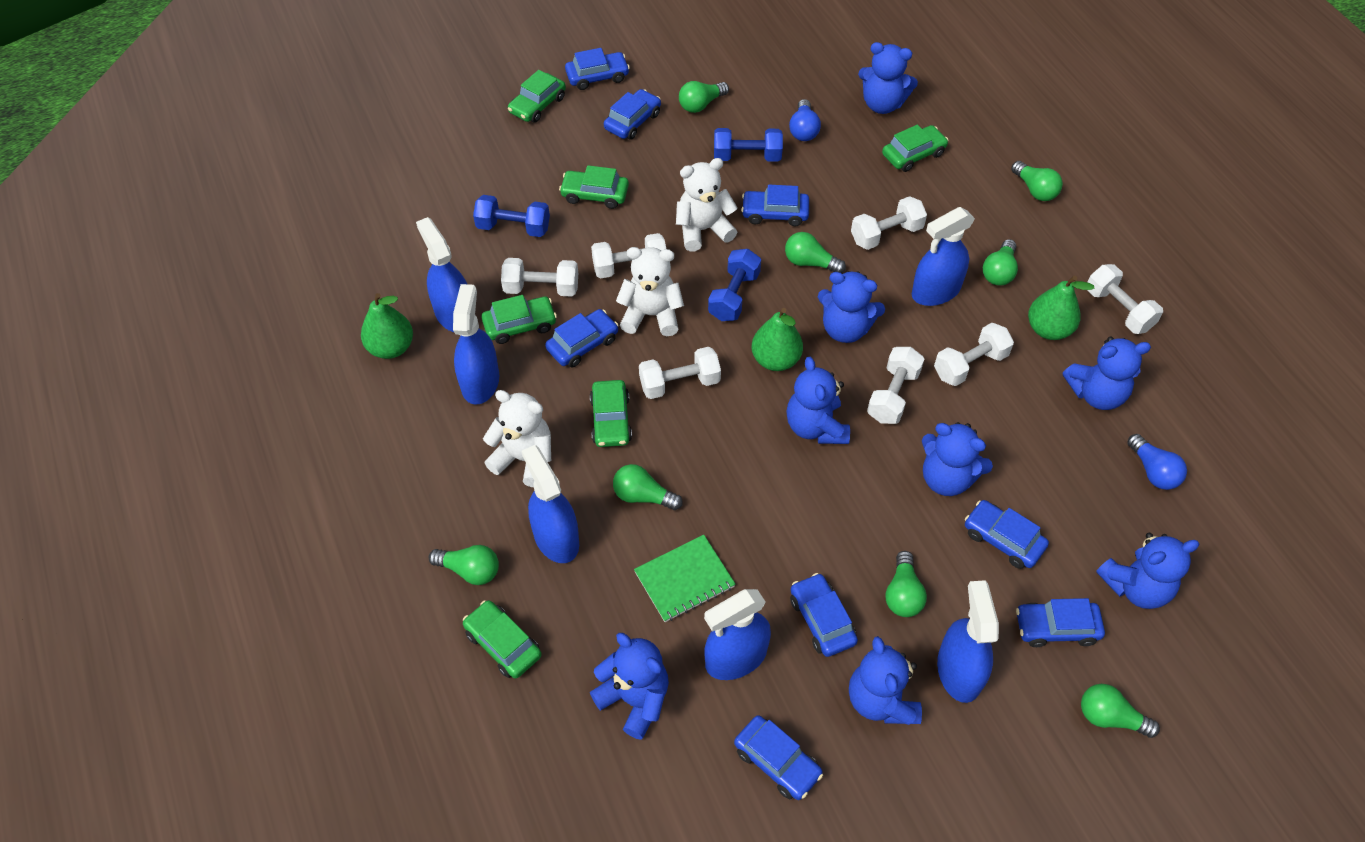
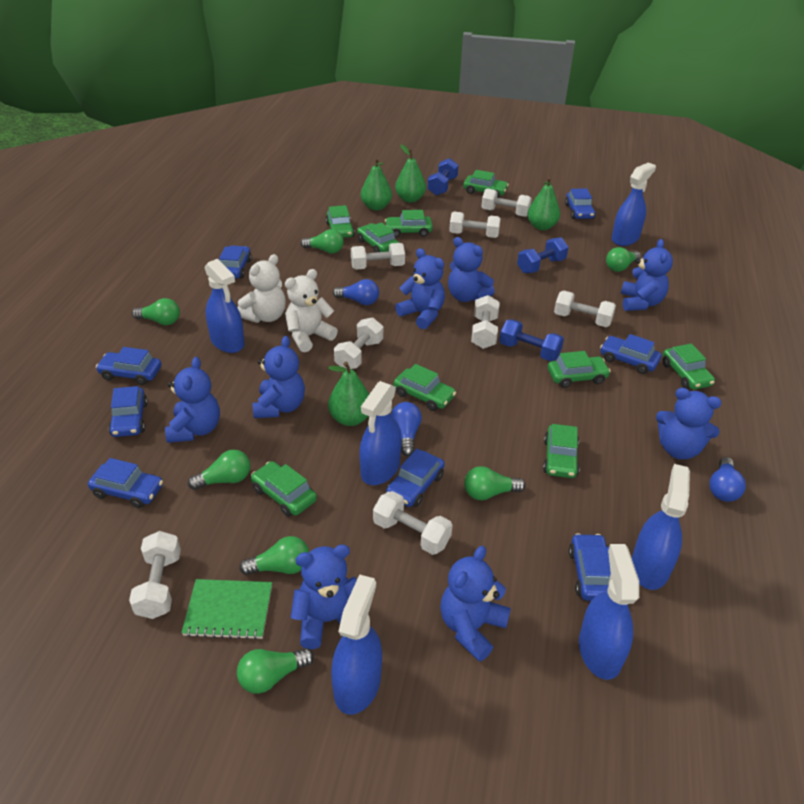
blue light bulb: [789,99,821,141] [1127,434,1187,490] = 2 -> [333,279,379,305] [391,402,422,456] [709,457,746,502] = 3
green car: [463,600,542,679] [481,295,557,344] [508,70,566,123] [559,165,629,209] [590,380,632,447] [882,125,948,172] = 6 -> [251,461,317,517] [326,205,355,238] [357,222,399,253] [385,210,433,237] [394,364,456,411] [463,170,509,198] [543,424,580,478] [548,351,611,388] [662,343,715,390] = 9
green light bulb: [429,545,499,585] [613,464,683,510] [679,81,729,113] [785,232,846,273] [885,551,927,617] [983,239,1018,285] [1011,161,1063,201] [1081,684,1160,738] = 8 -> [132,298,180,325] [188,450,250,490] [237,648,314,694] [239,536,309,575] [301,229,344,253] [464,466,526,500] [606,247,641,272] = 7
green pear: [361,293,413,359] [752,308,803,371] [1028,276,1095,340] = 3 -> [328,362,369,426] [361,158,392,211] [395,144,426,203] [528,177,560,230] = 4
white dumbbell: [501,258,578,297] [591,233,666,278] [639,347,721,399] [851,196,927,250] [867,347,924,424] [934,323,1014,386] [1087,264,1163,334] = 7 -> [129,531,181,619] [334,317,383,369] [351,243,405,270] [373,491,452,555] [449,212,501,238] [471,295,500,349] [481,188,532,217] [554,291,616,327] = 8
white teddy bear: [483,390,551,487] [616,247,684,336] [676,158,738,252] = 3 -> [238,254,286,323] [285,269,338,352] = 2

